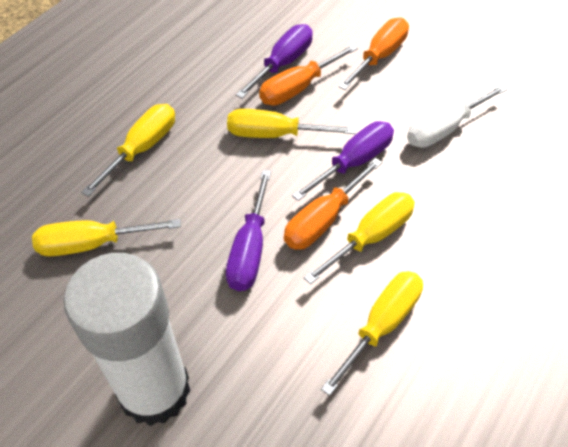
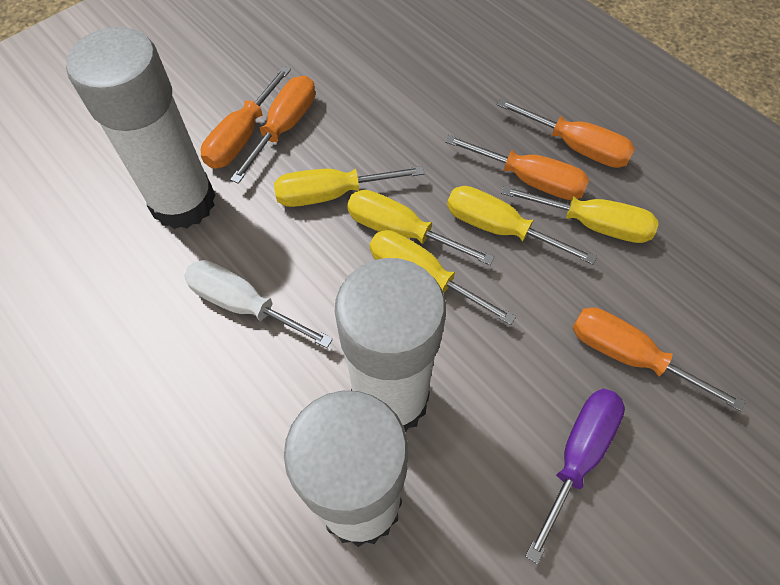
orange screwdriver: [259,44,358,105] [284,158,382,250] [339,18,409,90] = 3 -> [201,66,291,169] [230,76,315,184] [445,135,589,200] [497,98,635,168] [572,307,746,411] = 5
purple screwdriver: [226,170,271,291] [236,24,313,98] [292,121,394,201] = 3 -> [525,389,625,564] = 1
white glue stick: [64,253,190,426] = 1 -> [66,27,216,229] [284,391,408,547] [335,258,446,432] = 3

